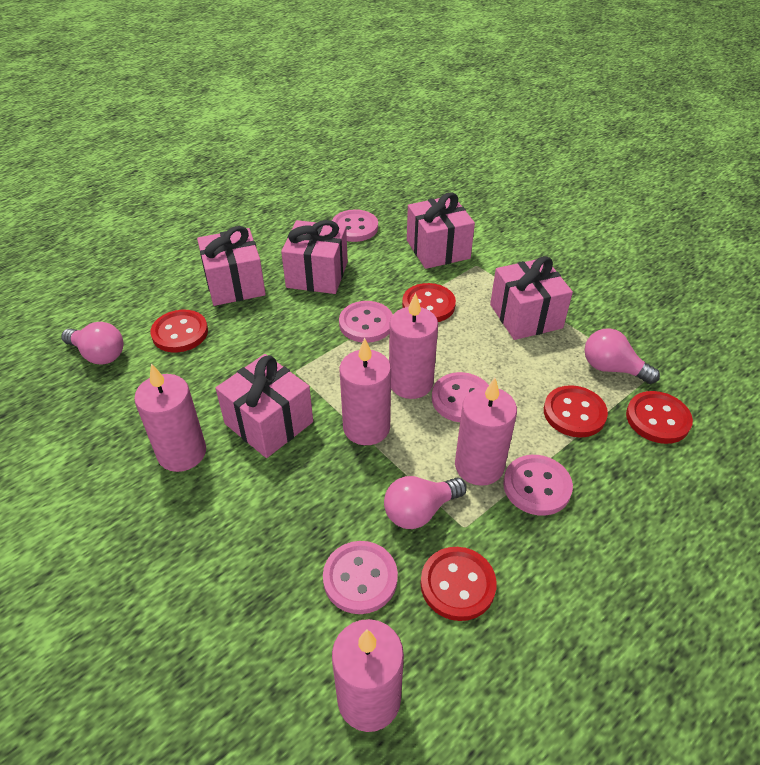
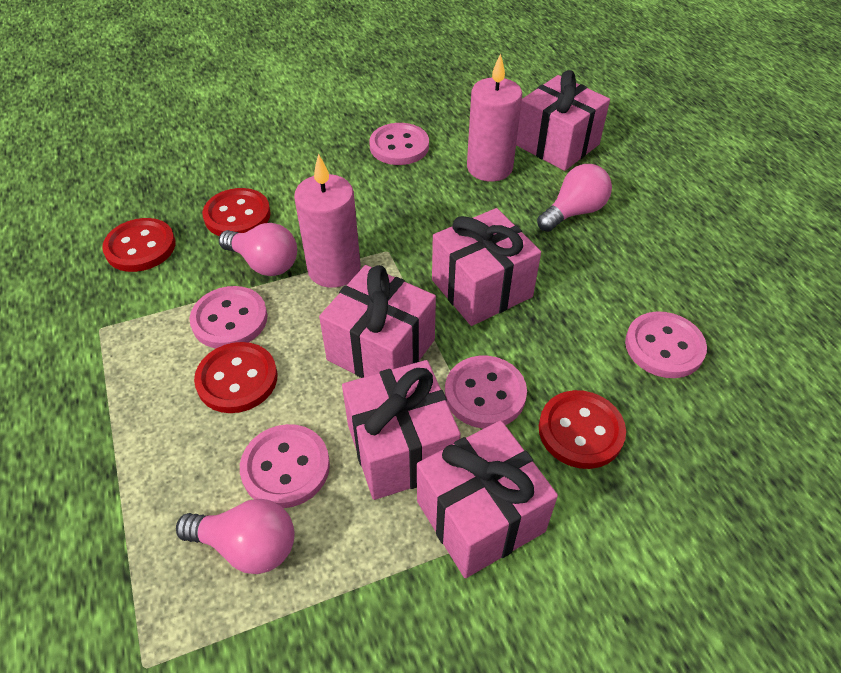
pink candle: [134,363,206,472] [332,619,404,732] [340,338,391,445] [389,293,438,399] [455,378,517,486] = 5 -> [294,154,361,288] [467,53,522,182] = 2
red button: [151,310,208,352] [402,283,456,322] [421,547,497,621] [544,385,608,438] [626,391,693,444] = 5 -> [102,218,176,272] [194,342,277,413] [202,188,271,236] [539,390,626,469] = 4

